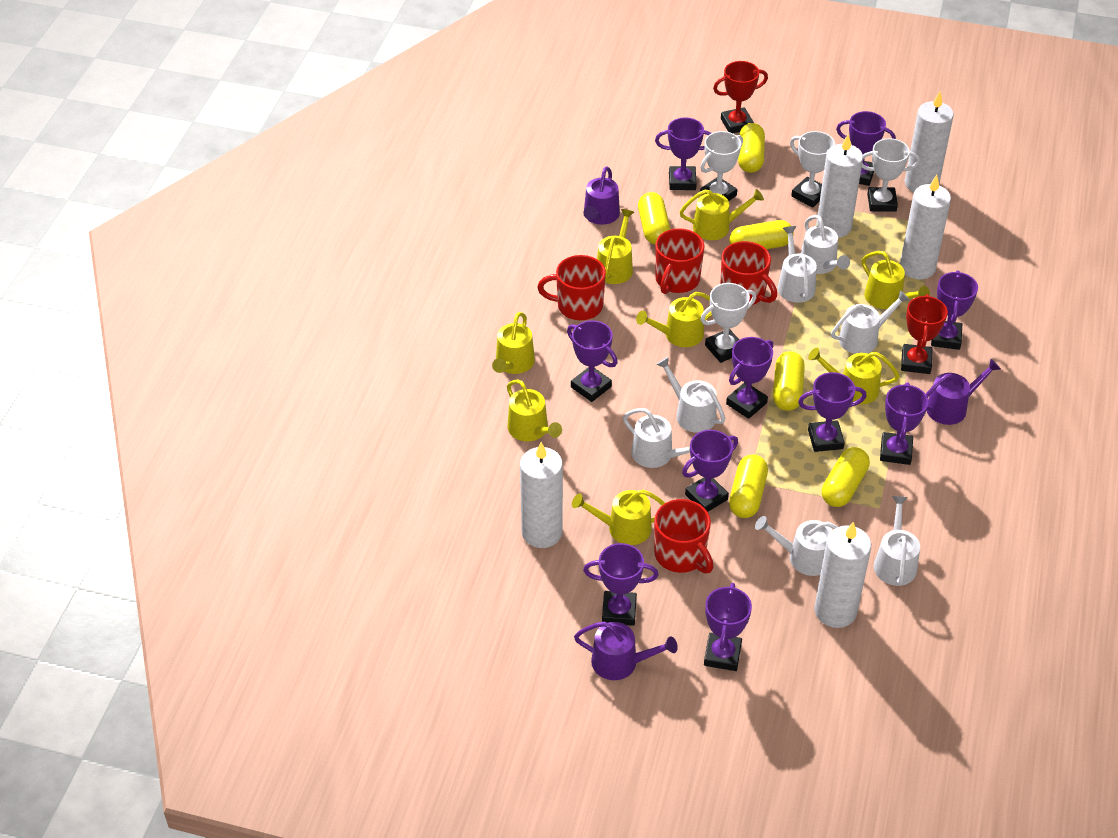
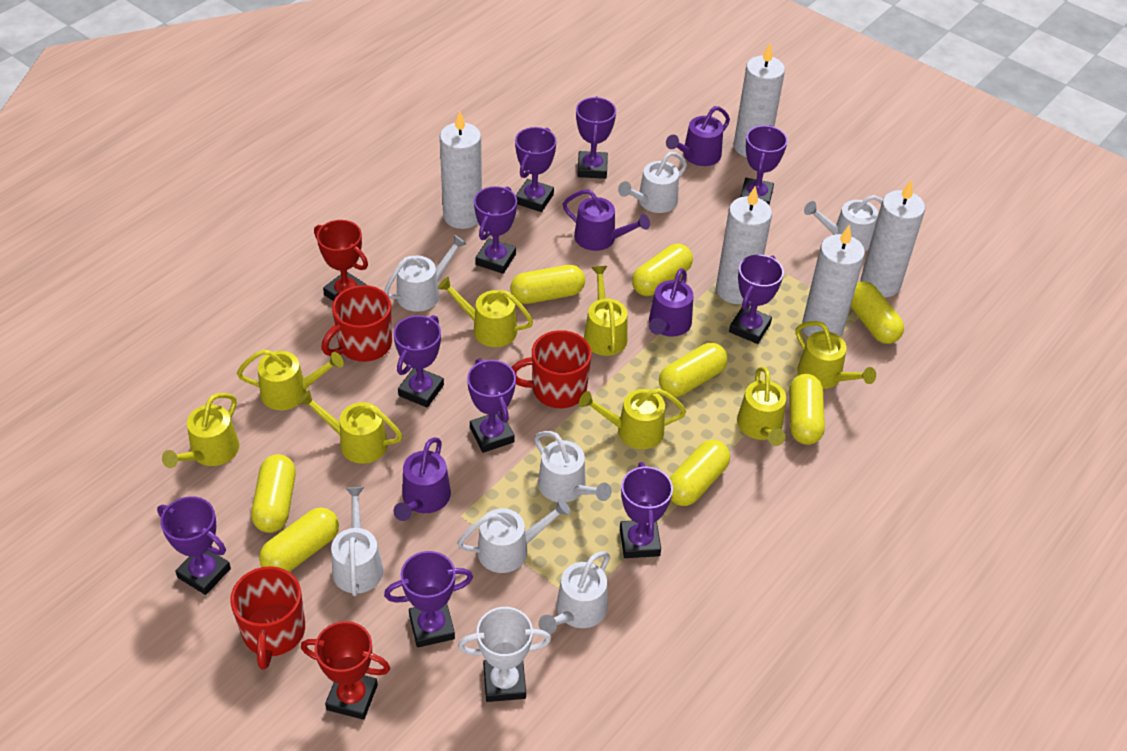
purple watering can: [574,622,678,680] [583,166,620,225] [926,359,1001,425] = 3 -> [393,437,451,521] [563,189,650,251] [649,268,693,337] [666,106,730,166] = 4
red mug: [537,255,606,320] [654,499,714,574] [655,228,704,294] [721,241,777,305] = 4 -> [230,566,305,670] [321,285,392,362] [511,330,591,408] = 3
white trophy: [700,131,743,201] [700,283,756,363] [790,131,835,207] [862,138,920,212] = 4 -> [458,607,551,702] = 1
yellow capsule: [638,192,671,245] [729,220,794,249] [729,454,768,518] [738,123,765,173] [773,351,805,411] [822,447,870,507] = 6 -> [251,454,296,533] [259,508,339,572] [510,265,585,304] [632,244,693,296] [659,343,727,397] [670,440,730,506] [789,374,825,445] [851,281,904,344] = 8

